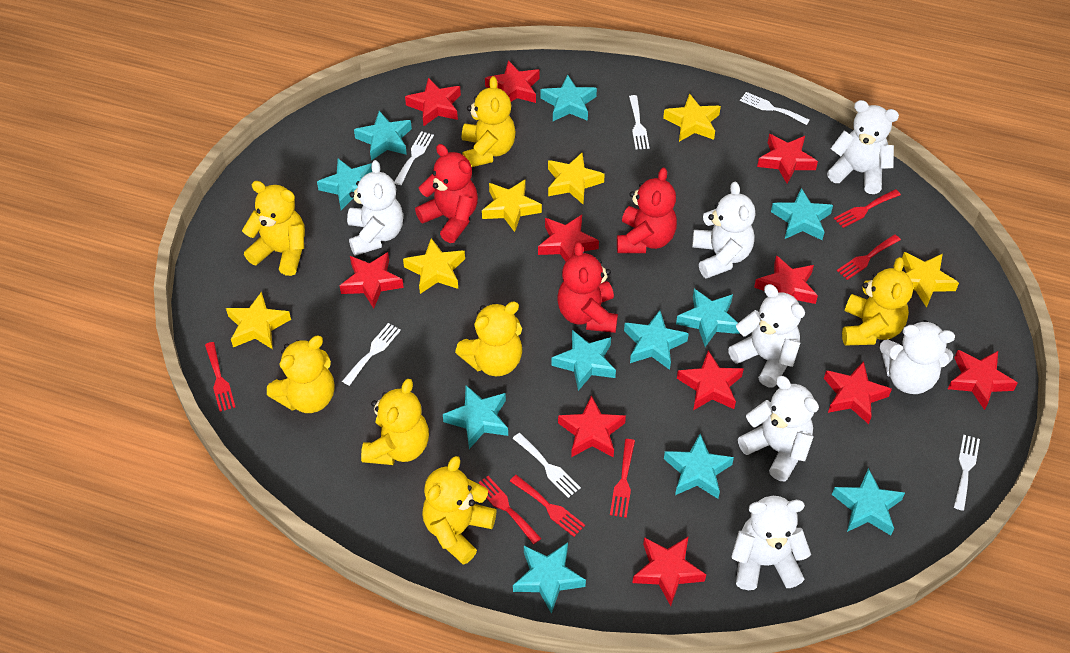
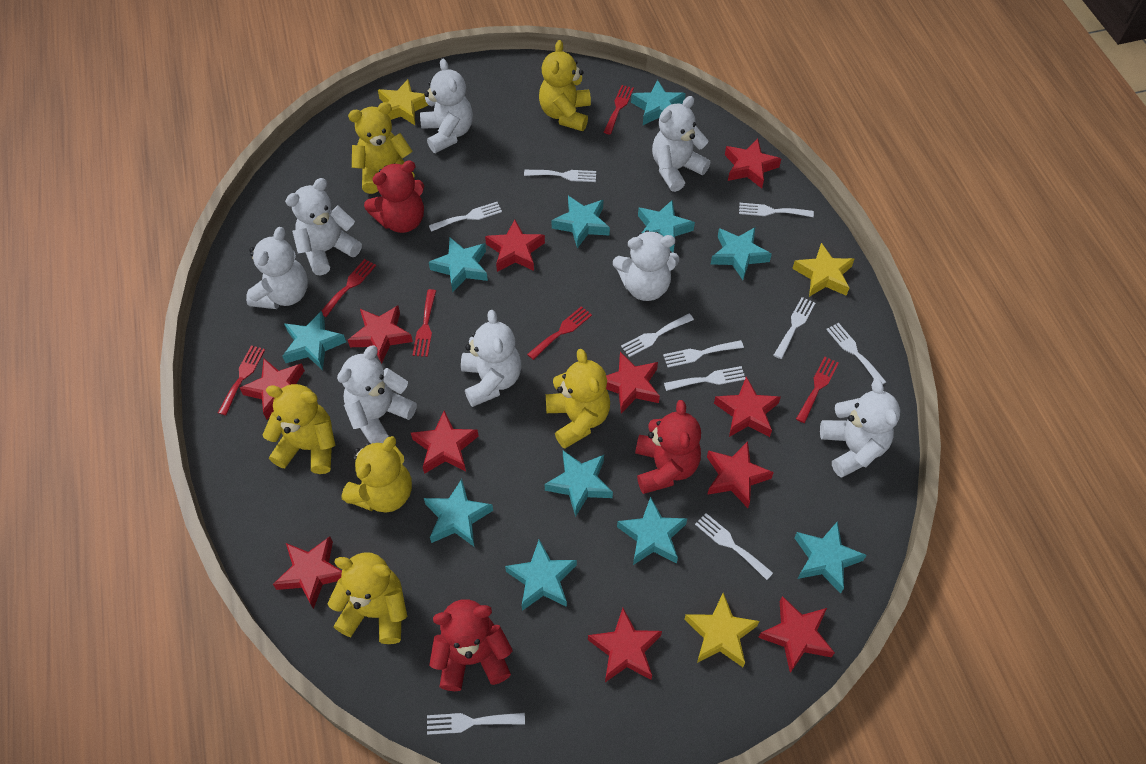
white fork: [342,323,401,386] [394,131,434,185] [512,433,581,498] [629,95,649,150] [740,92,810,125] [954,435,980,511] = 6 -> [427,713,525,735] [429,202,502,232] [524,170,596,182] [621,314,694,357] [663,340,744,367] [664,366,745,391] [695,513,773,580] [739,203,814,217] [774,297,815,359] [826,323,886,384] = 10
white teddy bear: [347,160,403,256] [692,182,755,279] [728,284,805,388] [731,496,811,590] [738,376,819,481] [827,100,899,194] [880,320,955,394] = 7 -> [246,227,308,309] [285,178,362,276] [337,345,417,444] [420,59,473,153] [461,310,521,407] [613,230,679,301] [652,96,710,192] [820,379,900,478] = 8
yellow star: [226,292,291,349] [403,238,465,294] [482,179,542,232] [548,153,605,204] [663,93,721,142] [902,252,959,308] = 6 -> [378,79,428,125] [684,593,760,667] [792,243,855,297] = 3
yellow teddy bear: [242,181,305,276] [267,336,335,413] [361,379,429,465] [422,456,497,565] [455,302,522,376] [462,76,516,167] [842,257,913,346] = 7 -> [263,384,336,474] [327,552,407,644] [341,436,412,513] [348,102,415,194] [539,40,591,131] [546,349,610,449] = 6

